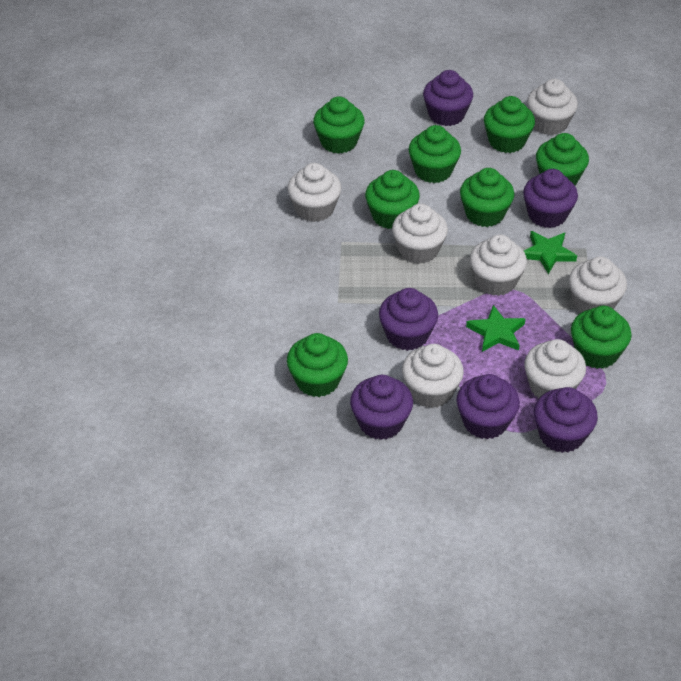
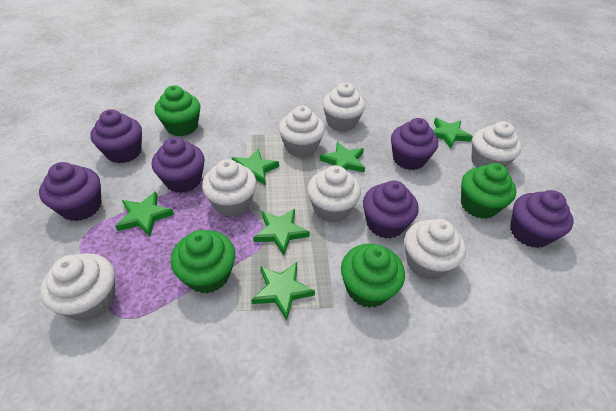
green cupcake: [287,333,348,397] [313,96,365,154] [365,170,420,229] [409,125,461,183] [460,168,514,227] [484,96,535,153] [536,133,589,186] [571,306,632,369] = 8 -> [155,85,200,136] [171,230,235,293] [341,244,405,308] [461,163,516,219] = 4
green star: [466,305,526,352] [524,231,577,274] = 2 -> [115,191,174,237] [232,149,279,185] [251,262,315,321] [253,209,310,255] [320,142,365,173] [433,118,473,149] = 6

